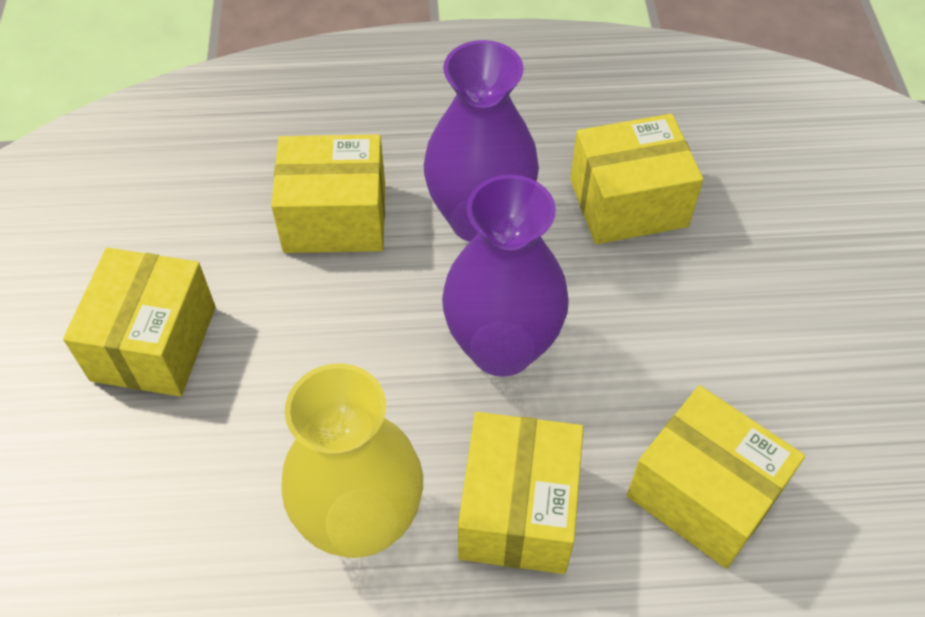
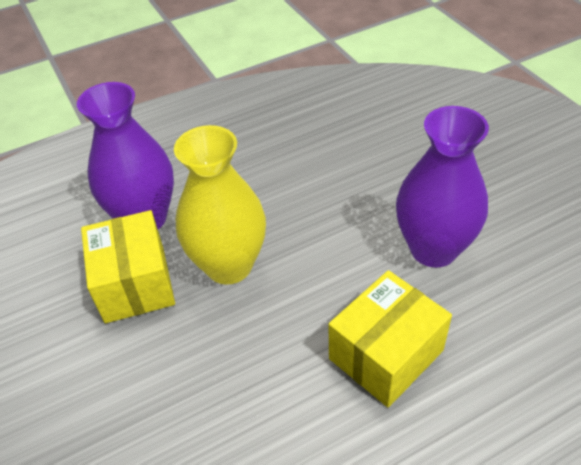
yellow box: [63,248,216,397] [271,135,385,253] [458,412,584,574] [570,114,703,244] [627,385,805,569] = 5 -> [81,210,175,323] [329,270,452,408] = 2

